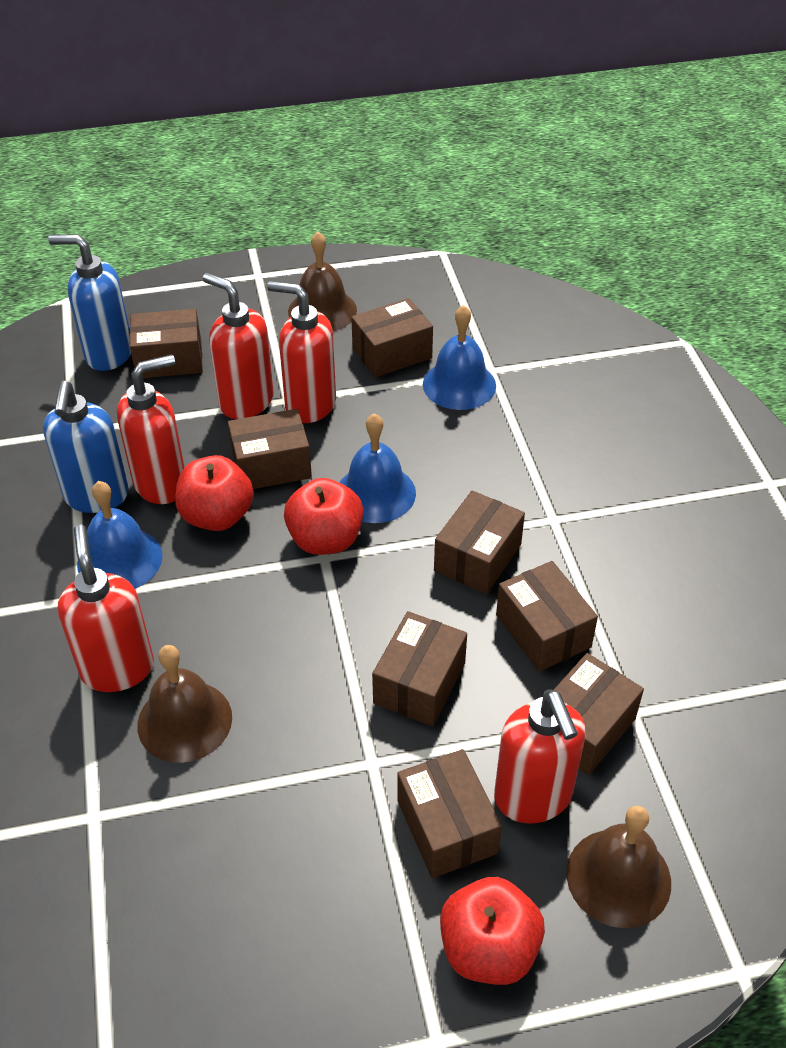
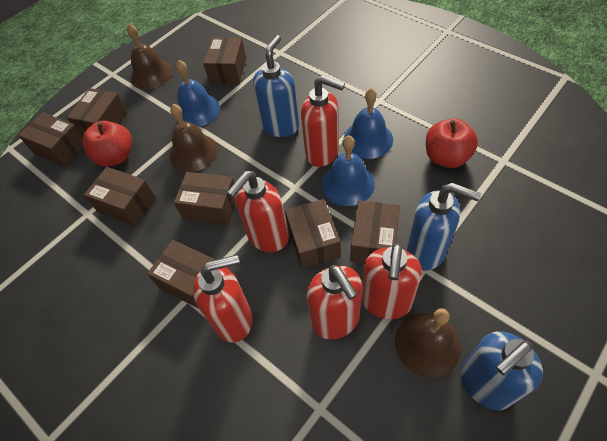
blue soap dispenser: [43,381,129,513] [48,234,131,371] = 2 -> [253,35,299,137] [407,183,481,271] [461,331,543,410] = 3
red apple: [175,455,254,531] [284,478,363,555] [440,877,545,985] = 3 -> [82,121,132,167] [426,118,478,168] = 2

